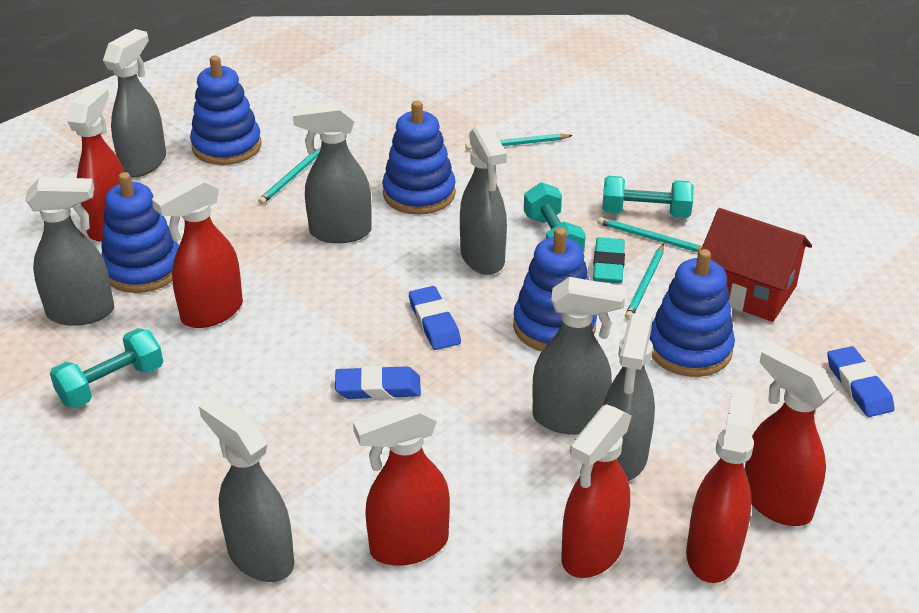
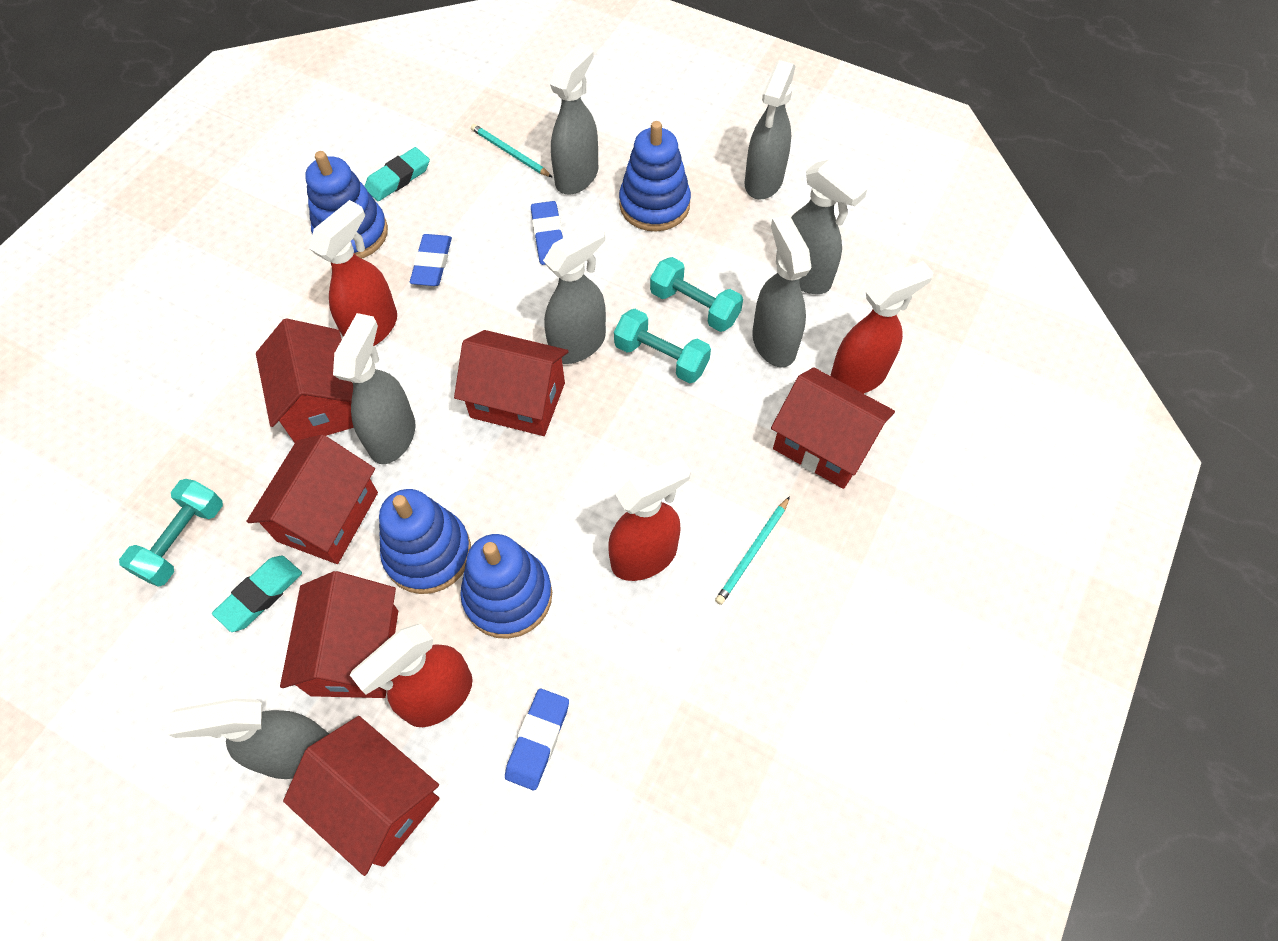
blue stacking toy: [101,172,179,293] [190,55,261,165] [382,100,456,215] [513,227,597,351] [649,249,735,377] = 5 -> [305,151,388,258] [379,489,471,594] [460,534,552,639] [619,121,691,232] = 4
red house: [701,208,812,322] = 1 -> [246,434,378,564] [256,318,354,443] [280,571,398,698] [283,716,439,876] [454,330,568,436] [771,367,895,489] = 6
red spray bottle: [67,84,124,242] [152,175,243,328] [353,400,450,566] [562,404,632,578] [686,385,756,583] [745,344,835,526] = 6 -> [309,200,397,346] [350,624,472,727] [608,456,691,581] [830,261,933,394] = 4
turquoise eraser: [593,237,625,283] = 1 -> [212,556,302,632] [364,147,430,201] = 2
turquoise pencil: [258,147,321,205] [465,133,573,150] [597,217,702,252] [625,244,664,320] = 4 -> [471,124,553,178] [715,496,790,605] = 2

